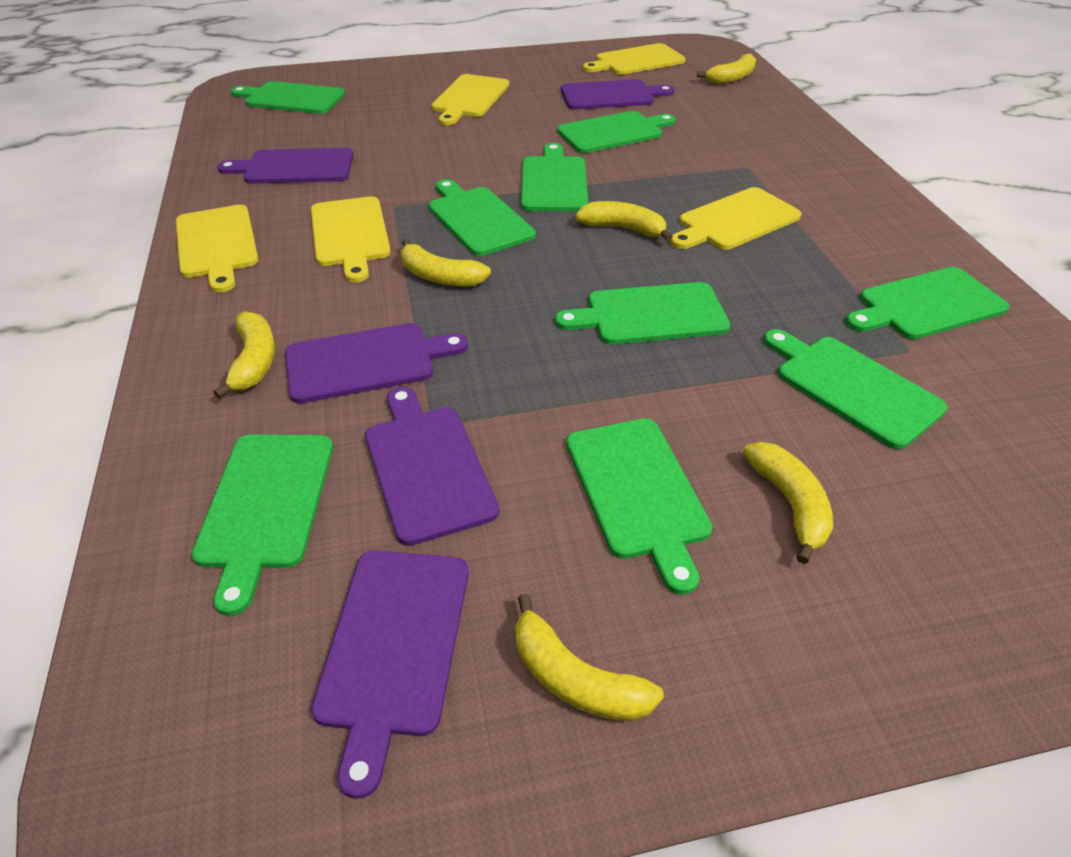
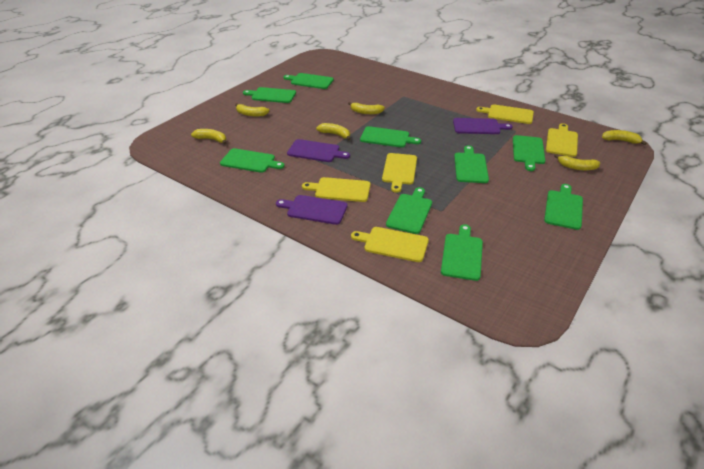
purple cutting board: [217,148,353,184] [285,323,468,403] [311,550,469,799] [365,387,499,546] [561,79,674,110] = 5 -> [276,195,348,225] [287,139,350,162] [453,118,513,134] = 3

